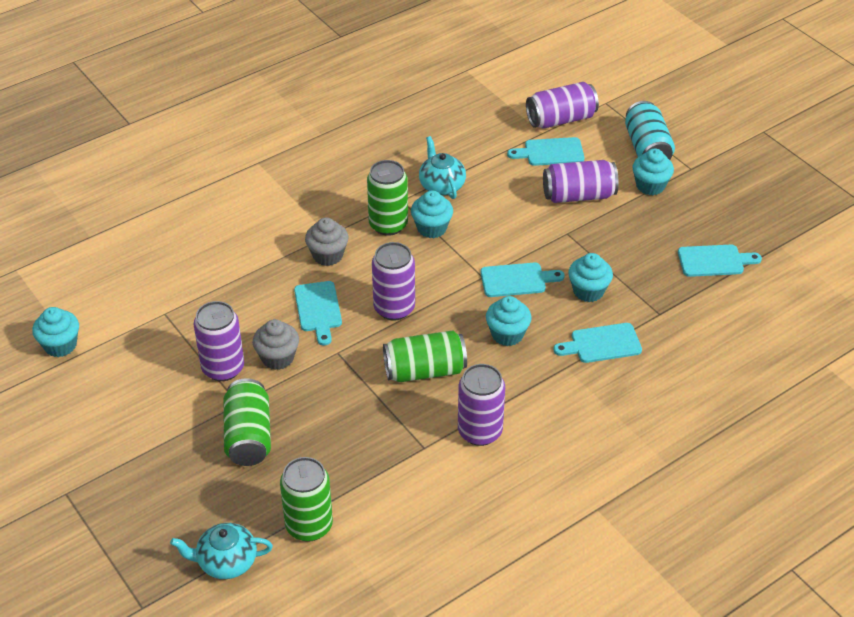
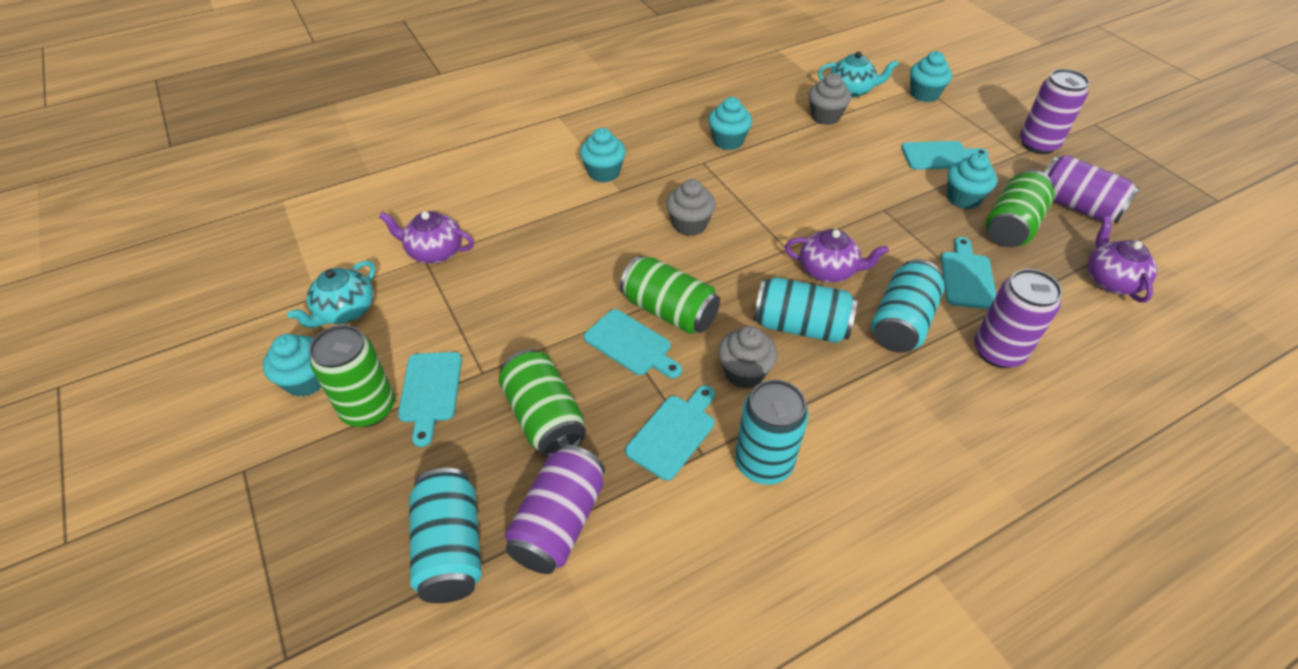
grey cupcake: [253,319,299,370] [305,218,348,266] = 2 -> [666,179,716,236] [718,326,778,389] [809,73,851,125] = 3
purple can: [193,301,244,381] [372,242,415,321] [458,364,505,446] [526,82,599,129] [543,160,619,203] = 5 -> [505,445,605,574] [974,269,1062,368] [1020,69,1089,154] [1044,155,1140,224] = 4
purple teapot: none = 0 -> [379,211,474,264] [785,229,889,283] [1088,216,1157,303] = 3
turquoise can: [625,101,675,160] = 1 -> [409,468,482,603] [735,380,809,485] [753,277,857,343] [871,259,944,353] = 4

